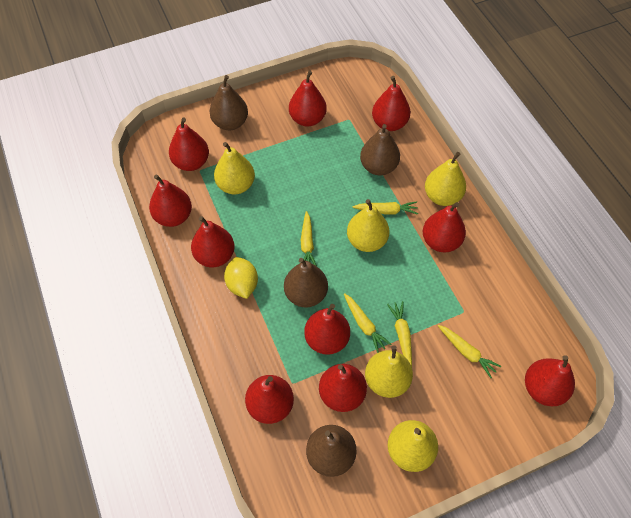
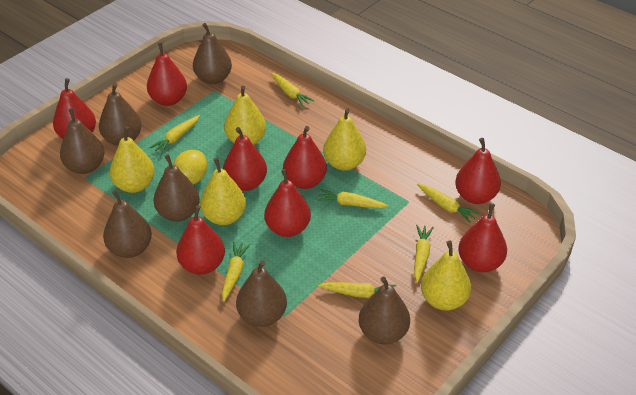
brown pear: [210,75,248,130] [284,258,328,307] [306,425,356,477] [360,124,400,175] = 4 -> [60,108,105,174] [99,83,142,146] [103,190,152,258] [153,154,200,222] [193,23,232,84] [236,260,287,327] [359,277,410,344] = 7
red pear: [149,175,192,227] [169,118,209,171] [191,216,235,267] [245,375,294,424] [289,70,327,127] [304,304,350,355] [319,364,367,412] [372,76,411,131] [423,202,466,252] [525,355,575,406] = 10 -> [53,78,96,139] [147,42,187,106] [176,206,225,275] [223,127,267,191] [264,169,311,237] [283,126,327,189] [455,138,501,204] [458,203,507,272] = 8
yellow carrot: [301,211,317,266] [344,293,391,353] [352,201,418,214] [387,301,412,367] [438,325,501,378] = 5 -> [149,115,200,154] [222,242,250,302] [271,73,314,107] [317,189,388,208] [318,282,396,298] [414,225,434,283] [417,184,480,223] = 7

